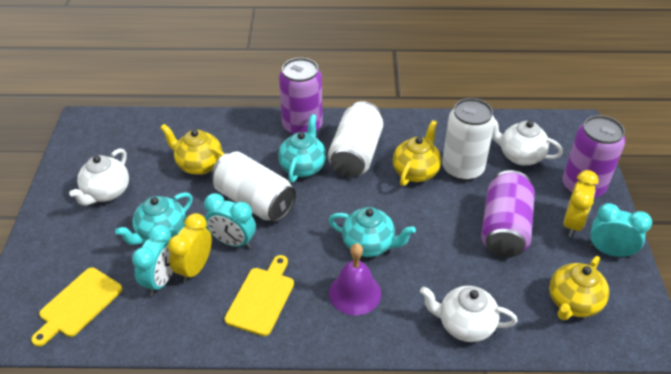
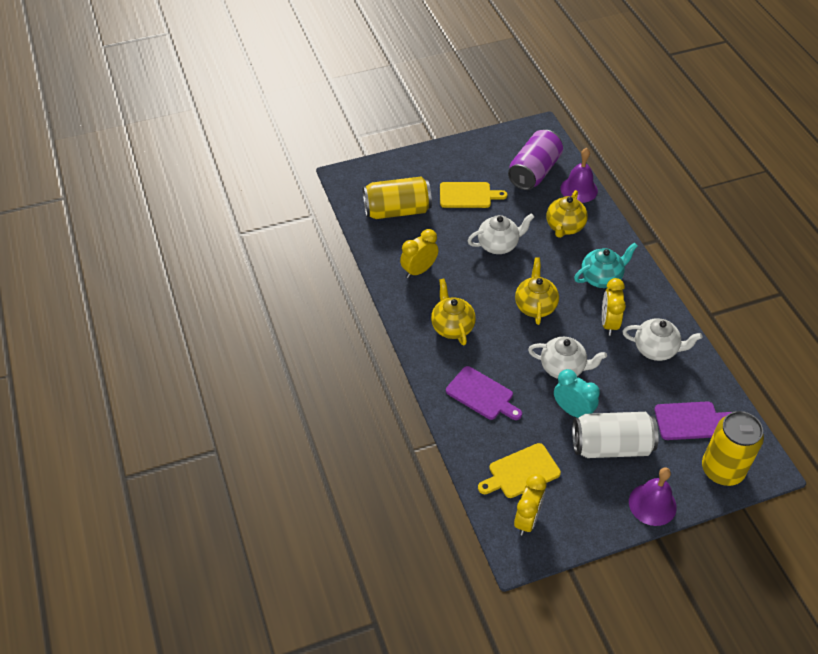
purple bell: [329,243,381,315] = 1 -> [560,148,598,203] [629,468,677,526] = 2
purple can: [279,58,323,135] [481,170,535,258] [562,115,625,198] = 3 -> [508,130,563,190] = 1
purple cutting board: none = 0 -> [446,366,522,420] [654,401,731,440] = 2
turquoise clock: [132,224,173,296] [204,193,256,248] [589,203,652,258] = 3 -> [554,369,600,418] = 1
turquoise teapot: [115,192,193,245] [278,114,326,183] [329,207,416,257] = 3 -> [574,243,638,288] = 1
white can: [211,151,296,222] [328,101,383,177] [442,98,495,181] = 3 -> [572,412,659,458] = 1
yellow can: none = 0 -> [363,177,432,219] [702,411,764,486] = 2
yellow clock: [168,213,212,283] [563,170,599,237] = 2 -> [400,229,438,278] [514,474,546,536] [602,278,626,336] = 3

